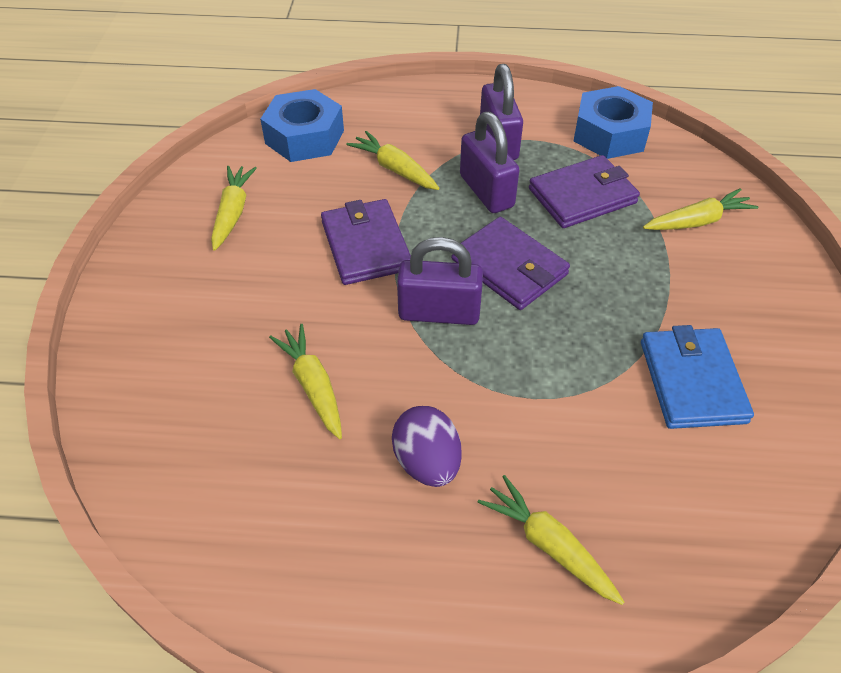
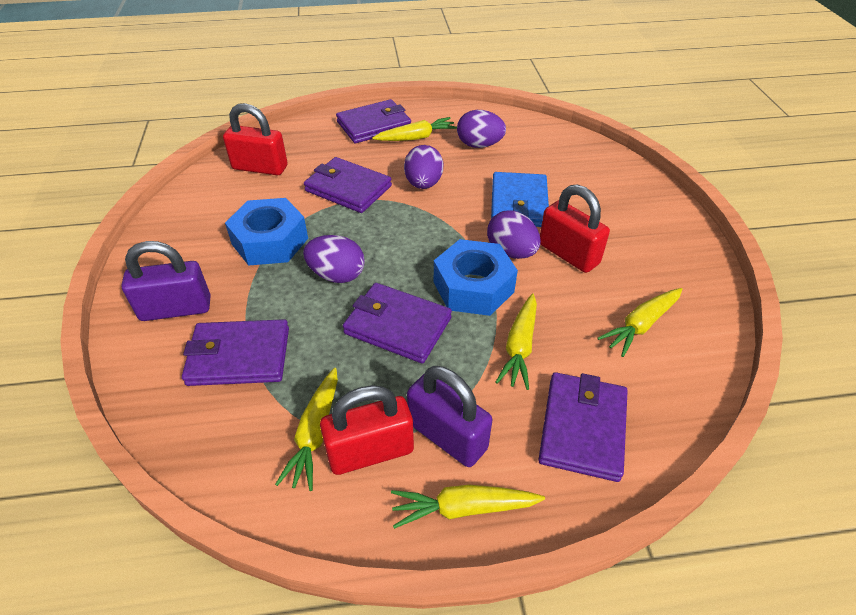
purple egg: [392,406,462,487] = 1 -> [303,235,365,283] [404,145,443,189] [457,110,506,148] [487,210,541,259] = 4
purple padlock: [397,237,483,325] [460,112,519,213] [480,64,523,160] = 3 -> [121,241,211,321] [407,366,492,467] = 2
purple wallet: [321,199,411,285] [451,217,570,310] [529,155,640,228] = 3 -> [182,319,289,386] [304,157,392,213] [336,99,411,143] [343,283,452,364] [538,372,628,482] = 5
red padlock: none = 0 -> [223,103,288,175] [320,385,414,475] [540,184,610,273] = 3

